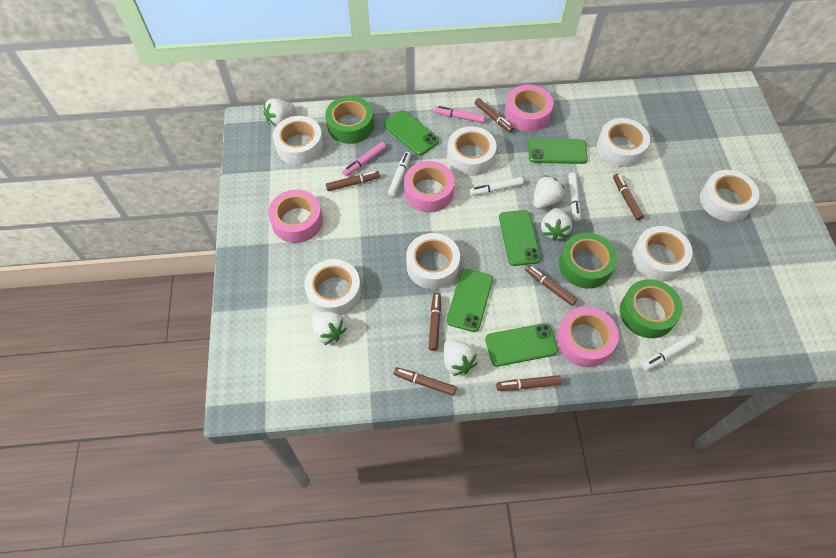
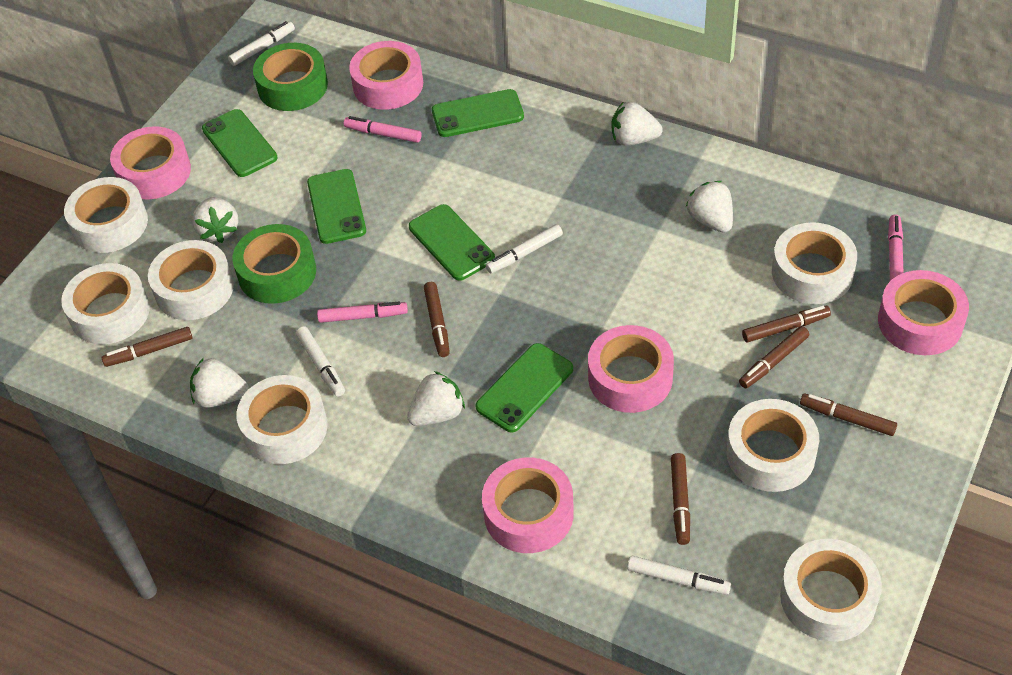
brown marker: [326,171,380,191] [394,367,457,396] [429,292,441,351] [475,98,514,133] [496,375,562,391] [525,265,577,306] [613,174,644,221] = 7 -> [102,327,193,367] [424,282,450,357] [671,453,690,545] [739,326,809,388] [742,306,831,343] [800,394,897,436] = 6
green tape: [325,96,374,144] [559,232,617,289] [620,279,683,338] = 3 -> [232,224,316,304] [253,43,328,111] = 2
pink marker: [342,142,386,176] [434,106,485,123] = 2 -> [317,302,408,323] [344,116,422,143] [888,214,903,281] = 3
pink tape: [268,190,323,243] [404,161,454,213] [504,85,553,132] [557,307,619,367] = 4 -> [110,126,191,199] [349,41,423,110] [482,458,574,553] [588,325,674,413] [878,270,969,355] = 5

